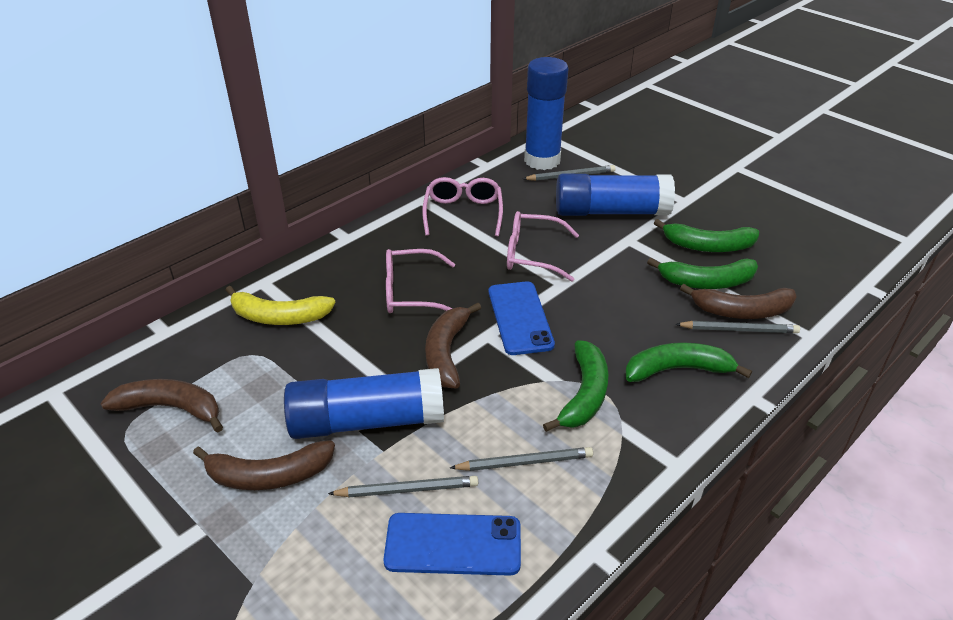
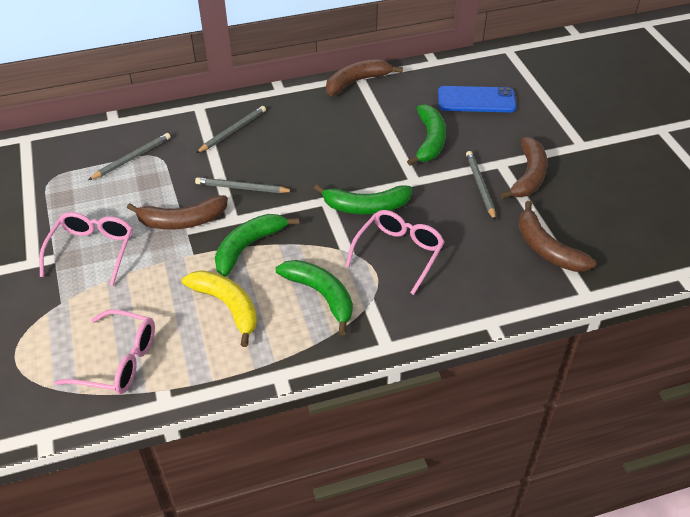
blue glue stick: [284,368,444,439] [524,57,568,170] [556,174,675,216] = 3 -> none = 0
blue phone: [383,513,521,576] [489,281,555,355] = 2 -> [438,86,516,112] = 1

